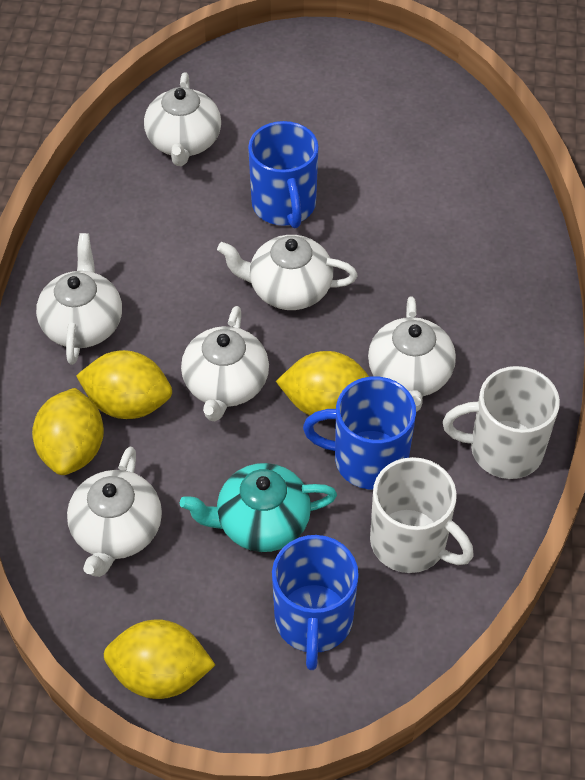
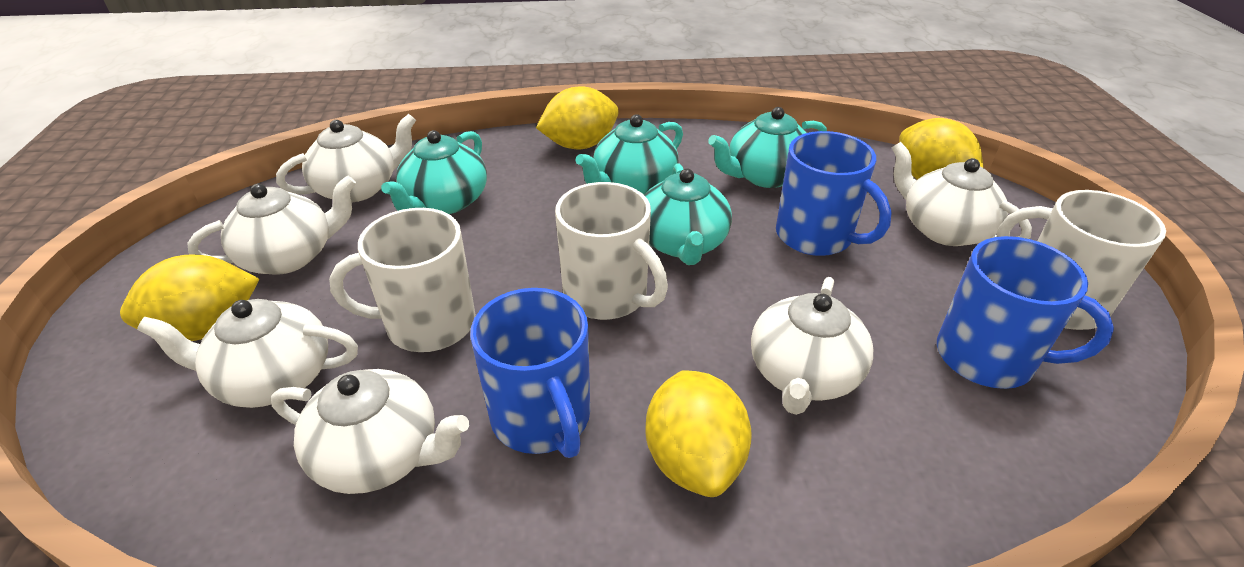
turquoise teapot: [180,463,337,552] = 1 -> [381,130,487,214] [575,114,683,195] [644,163,732,265] [708,107,827,188] = 4
white mug: [370,457,474,573] [443,366,560,479] = 2 -> [329,208,476,352] [555,182,668,320] [997,190,1166,330] = 3

